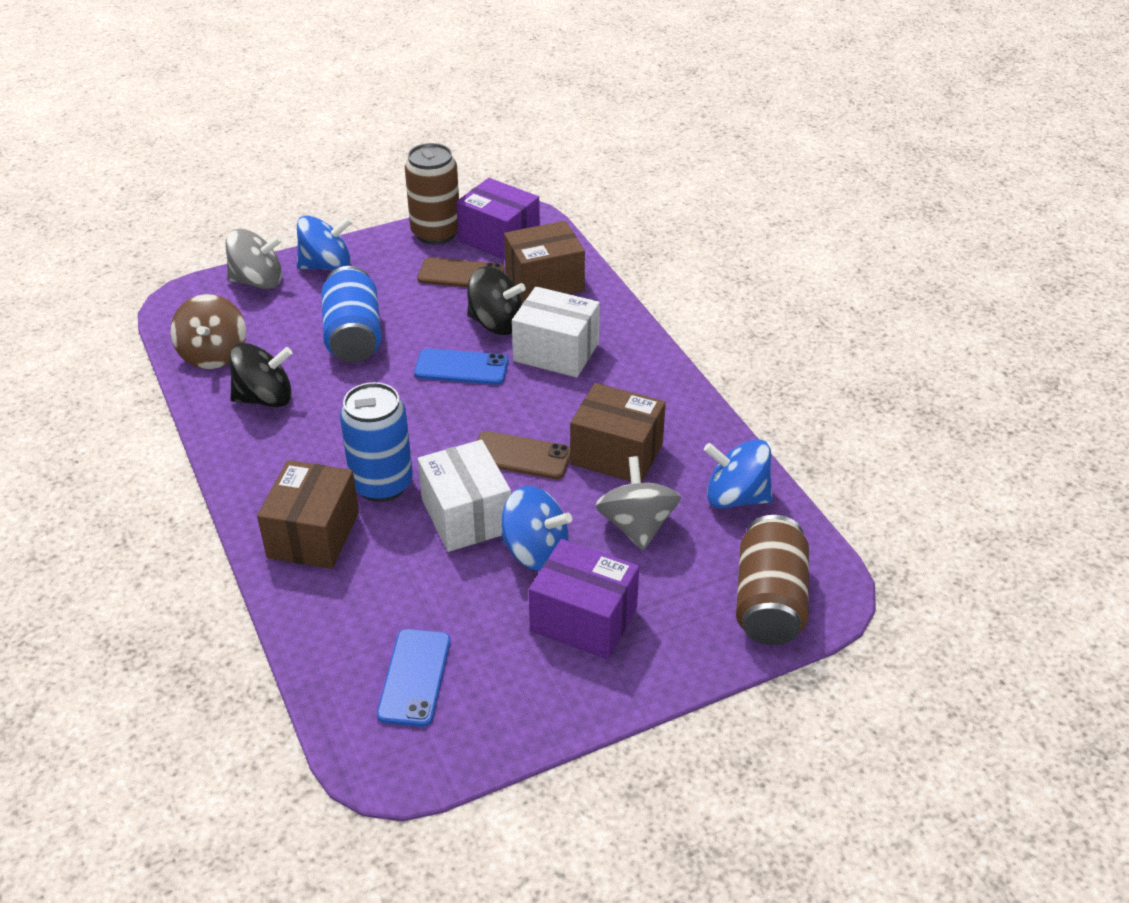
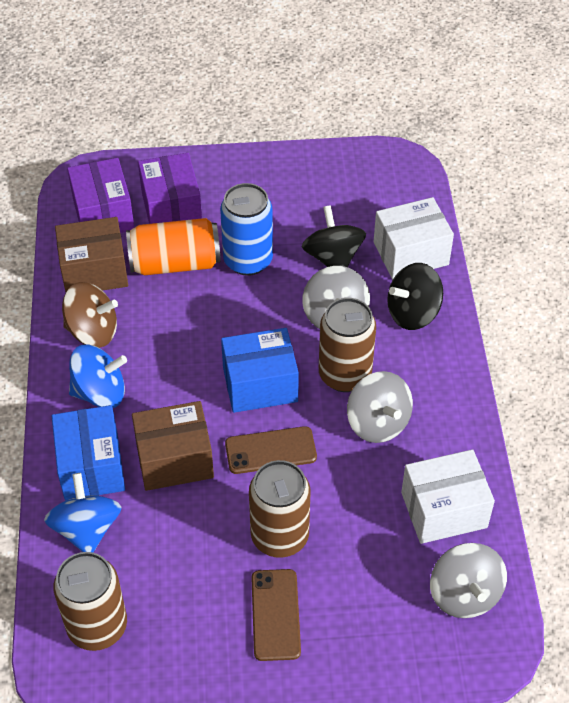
blue box: none = 0 -> [52,405,125,501] [221,328,299,413] = 2
blue can: [321,266,382,362] [340,382,413,502] = 2 -> [220,183,273,276] = 1
blue phone: [377,629,450,727] [414,348,508,385] = 2 -> none = 0
blue spinning top: [297,215,352,271] [501,486,572,571] [704,439,773,508] = 3 -> [44,473,122,553] [69,344,127,408] = 2
brown box: [257,460,359,569] [504,221,585,304] [570,383,666,483] = 3 -> [55,217,128,292] [132,401,214,491] = 2
brown can: [405,143,459,245] [736,515,809,645] = 2 -> [53,552,127,651] [249,460,311,558] [319,298,376,392] = 3
grey spinning top: [225,229,282,289] [595,456,681,550] = 2 -> [302,266,370,329] [347,371,413,443] [430,543,507,618] = 3
orange can: none = 0 -> [126,218,221,275] = 1

